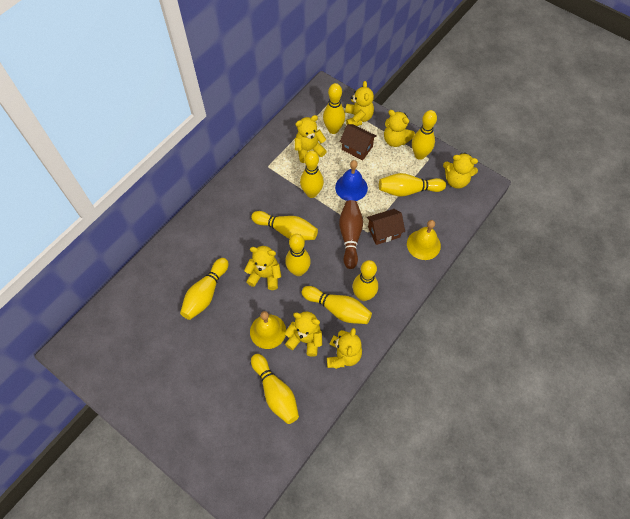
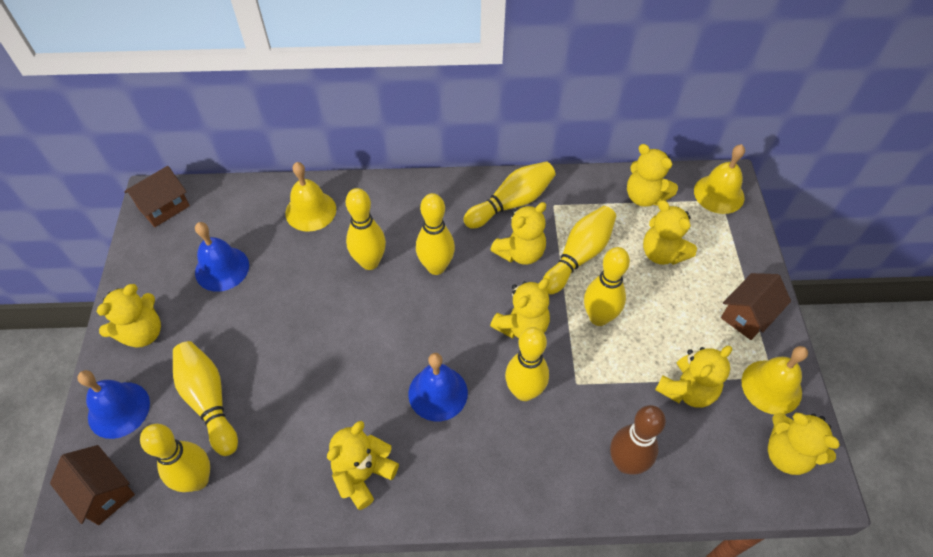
blue bell: [335,160,368,201] = 1 -> [77,370,150,439] [195,222,249,292] [408,353,468,421] = 3
brown house: [340,124,377,160] [367,209,405,245] = 2 -> [50,445,135,525] [124,166,190,227] [721,273,791,340] = 3
yellow bell: [250,311,286,349] [407,220,441,260] = 2 -> [286,162,336,232] [694,144,745,214] [741,346,808,415] = 3
yellow bowling pin: [180,258,229,320] [251,211,318,240] [251,354,299,424] [285,234,311,276] [300,151,324,198] [302,286,372,324] [323,83,345,134] [353,260,378,301] [379,173,446,197] [412,110,437,160] = 10 -> [140,424,210,492] [173,341,238,456] [346,188,386,270] [416,193,455,275] [463,161,556,229] [505,327,549,401] [543,206,616,294] [584,247,630,326] = 8
yellow teddy bear: [244,246,281,290] [285,312,322,357] [295,115,327,163] [327,328,362,369] [345,81,374,126] [384,110,415,147] [443,153,478,189] = 7 -> [96,284,161,348] [327,421,399,510] [490,202,546,265] [490,278,550,339] [627,144,678,207] [643,200,697,265] [655,346,732,407] [768,413,840,475] = 8

